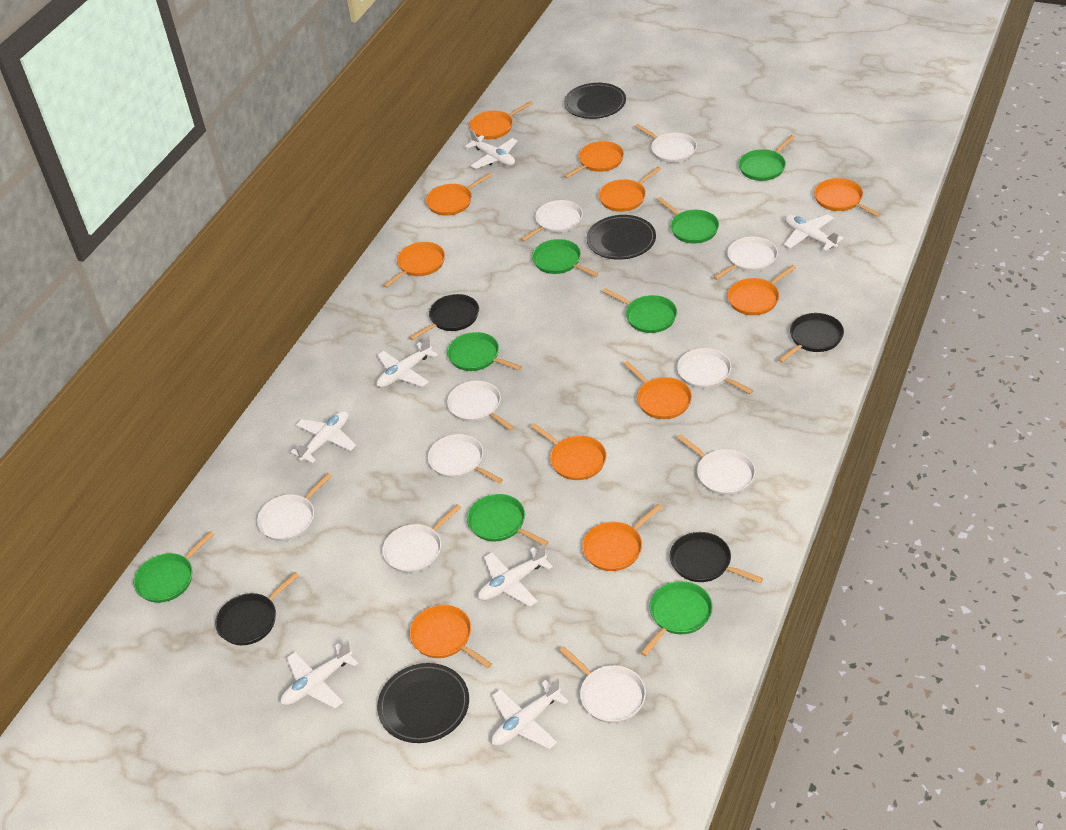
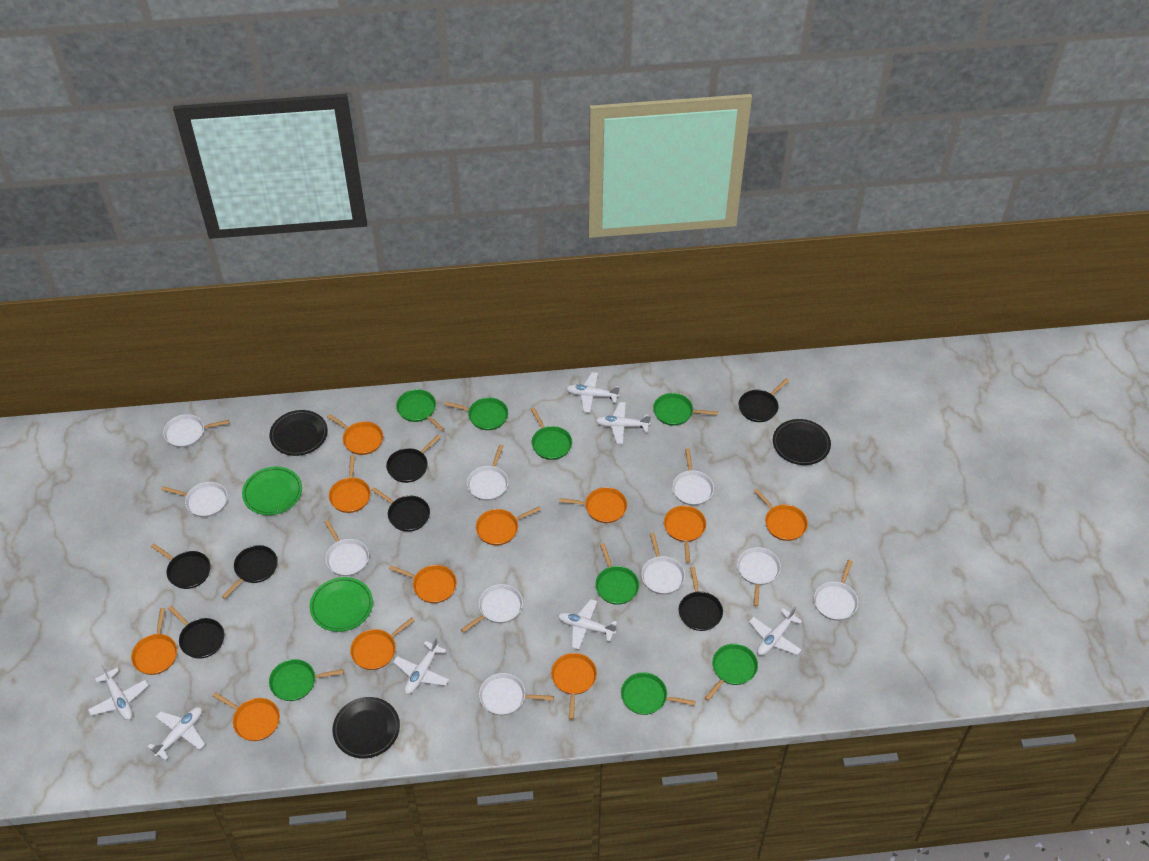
black pan: [215,572,299,645] [409,294,479,340] [670,532,763,583] [778,313,844,363] = 4 -> [151,544,211,589] [168,606,224,659] [221,545,278,599] [372,487,430,532] [386,435,441,483] [679,567,723,631] [738,378,789,422] = 7
green plate: none = 0 -> [242,466,302,515] [310,577,373,632] = 2

